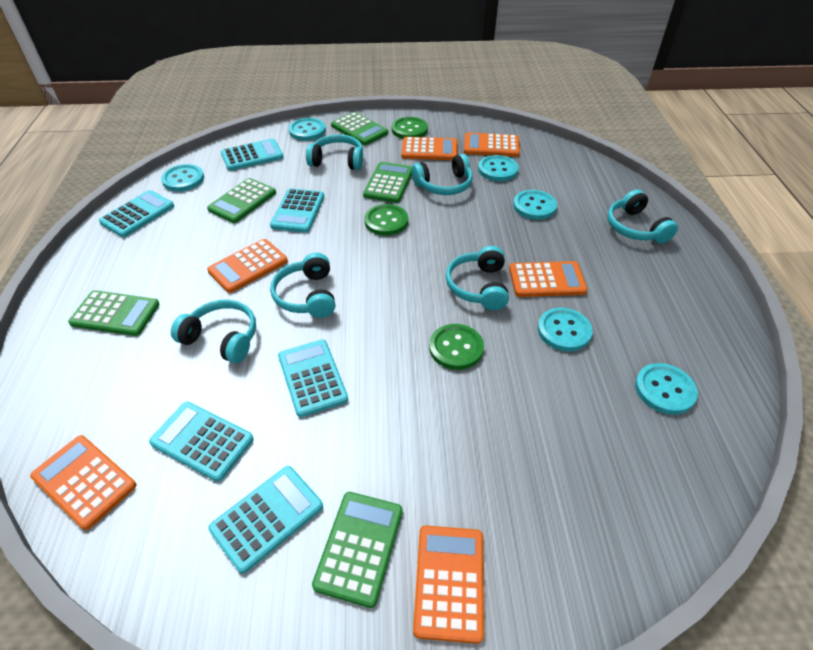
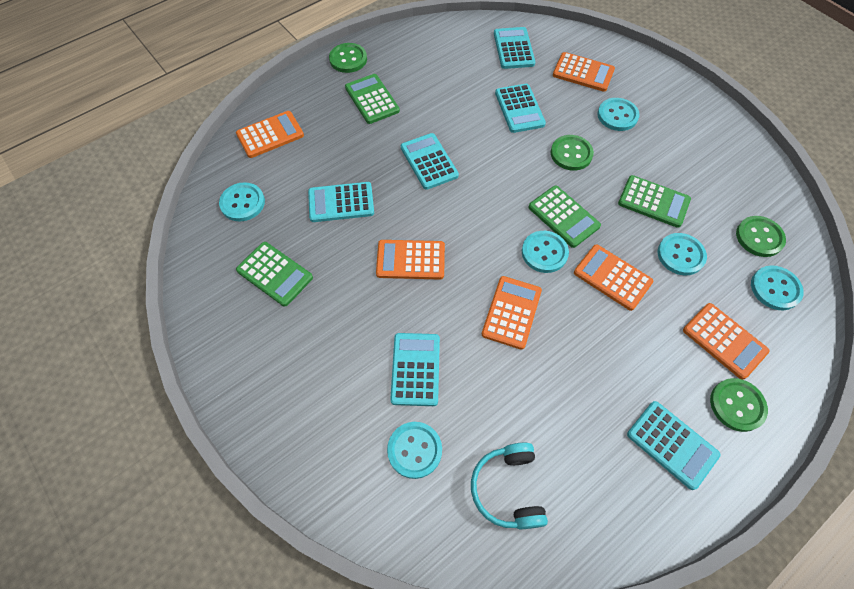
green button: [364,204,408,236] [392,117,428,139] [429,324,484,370] = 3 -> [329,43,367,73] [551,135,594,171] [710,378,768,432] [736,216,786,257] = 4
green calculator: [68,290,160,336] [207,178,276,223] [312,492,403,608] [331,112,388,145] [363,162,412,203] = 5 -> [236,242,313,307] [345,74,400,124] [528,186,601,248] [618,175,691,228] = 4
turquoise headphones: [171,300,256,363] [270,253,335,318] [306,134,363,170] [412,154,473,195] [446,246,509,310] [607,190,678,243] = 6 -> [471,443,548,529] = 1

